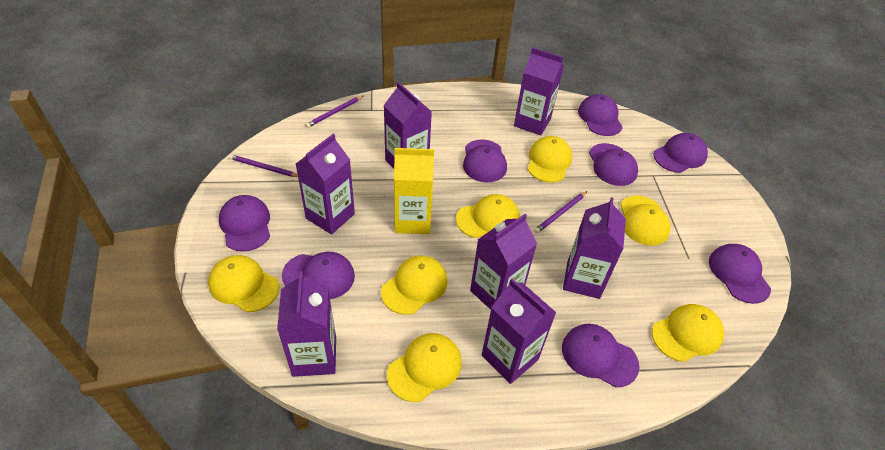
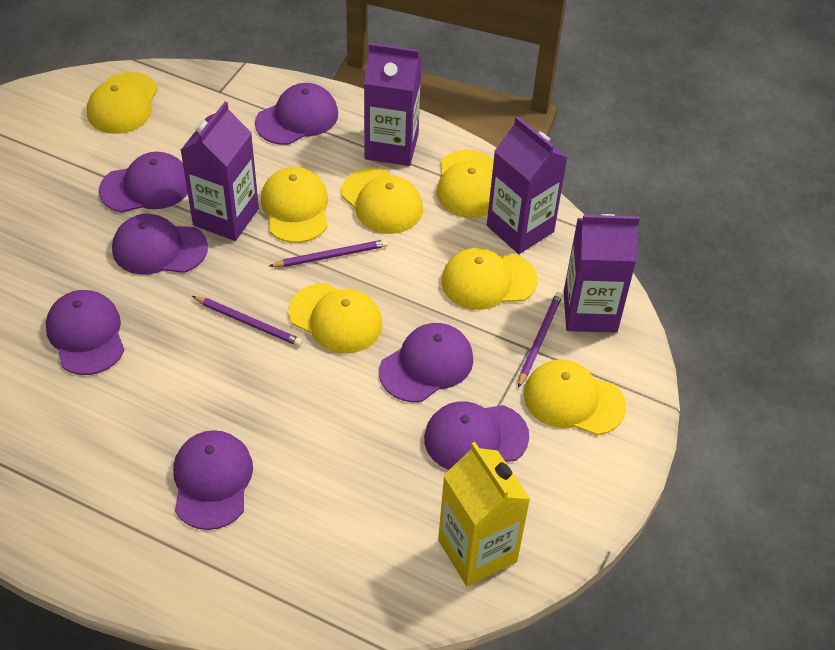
purple cap: [219,195,270,252] [282,252,355,299] [463,139,507,182] [562,324,639,388] [578,94,623,136] [589,143,638,186] [653,133,708,173] [709,244,771,304] = 8 -> [46,290,124,375] [99,152,188,213] [112,214,208,275] [173,430,253,530] [255,83,338,145] [379,323,473,402] [424,401,529,470] = 7
purple carton: [277,271,336,377] [296,134,355,235] [383,82,432,169] [470,214,537,310] [482,279,556,384] [514,48,564,136] [563,197,626,299] = 7 -> [180,101,259,241] [364,43,422,166] [487,116,568,254] [563,214,640,333] = 4

